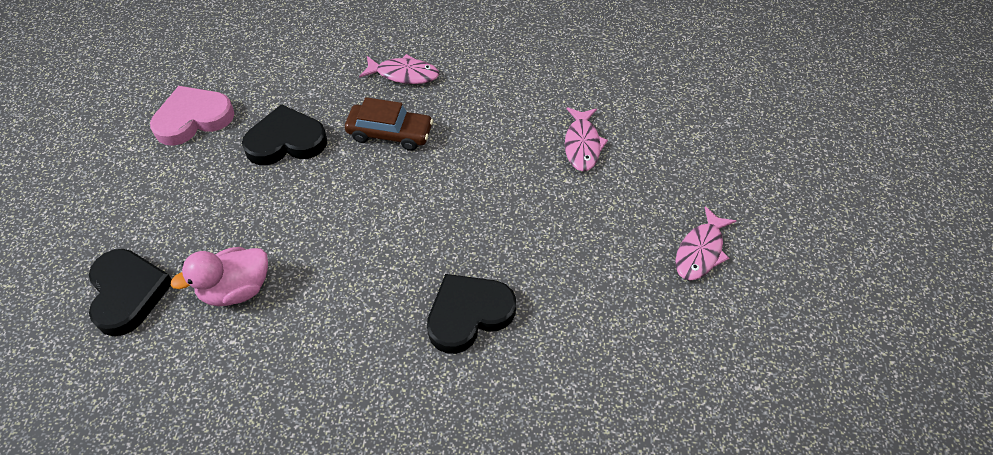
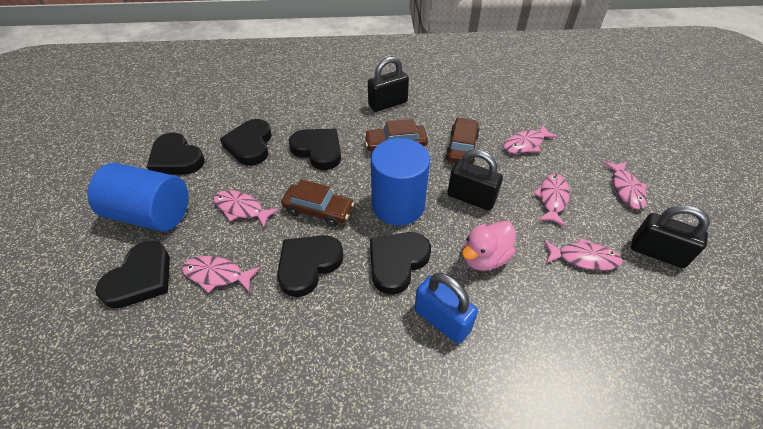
black heart: [89,249,172,336] [242,104,327,165] [427,274,516,354] = 3 -> [95,241,170,308] [147,132,205,175] [220,119,272,166] [277,235,344,297] [288,129,341,170] [370,232,431,295] = 6
black padlock: none = 0 -> [368,56,409,112] [448,149,503,210] [631,205,710,268] = 3
blue cylinder: none = 0 -> [87,163,189,231] [371,138,430,226] = 2
blue padlock: none = 0 -> [414,273,478,344] = 1
brown car: [345,97,433,151] = 1 -> [281,179,354,226] [364,119,428,151] [445,117,480,164] = 3
pink fish: [359,54,439,84] [565,107,608,171] [675,206,736,281] = 3 -> [182,256,260,293] [214,190,279,228] [503,124,558,154] [533,174,570,227] [544,237,623,271] [603,162,647,210] = 6
pink heart: [150,86,234,146] = 1 -> none = 0

